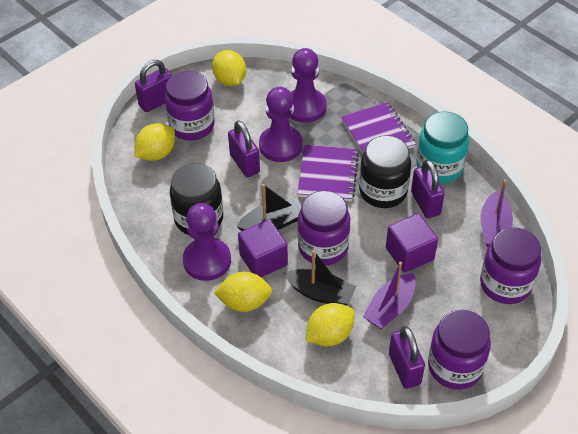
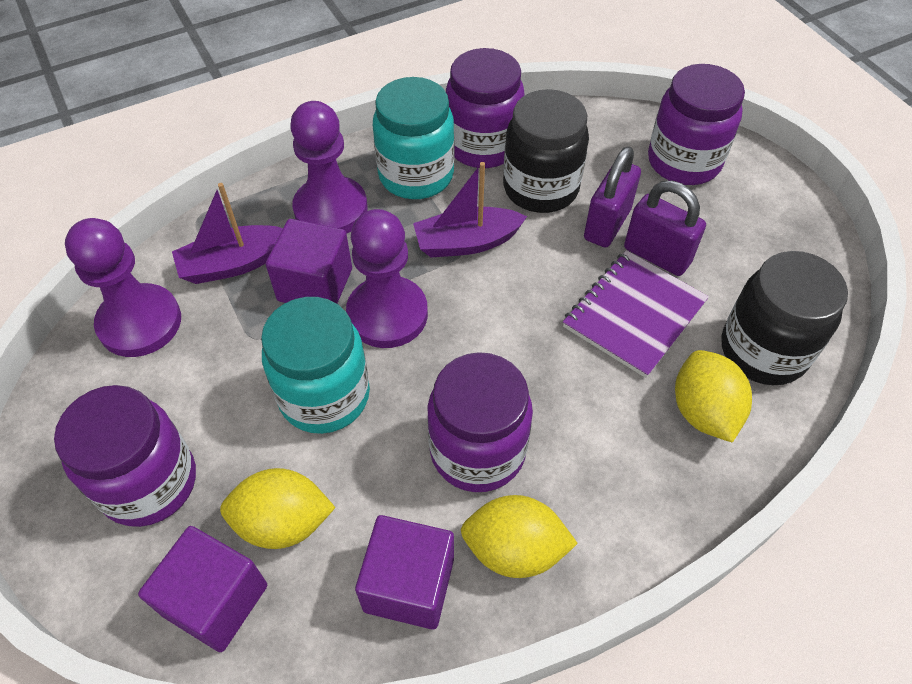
black boat: [237,184,301,231] [284,250,356,305] = 2 -> none = 0
purple cube: [238,219,288,277] [386,213,438,273] = 2 -> [138,526,267,652] [266,219,352,303] [355,515,454,630] = 3
purple notebook: [297,145,359,201] [341,102,416,154] = 2 -> [563,250,709,378] = 1
purple padlock: [135,60,172,112] [228,120,260,177] [389,326,425,389] [411,159,445,218] = 4 -> [584,146,641,248] [624,181,706,276] = 2
turquoise jar: [416,111,469,183] = 1 -> [261,297,370,434] [373,77,454,199] = 2
yellow lemon: [134,123,175,161] [212,50,246,86] [214,272,272,312] [305,303,355,346] = 4 -> [220,468,336,549] [461,495,578,578] [675,350,752,443] = 3

